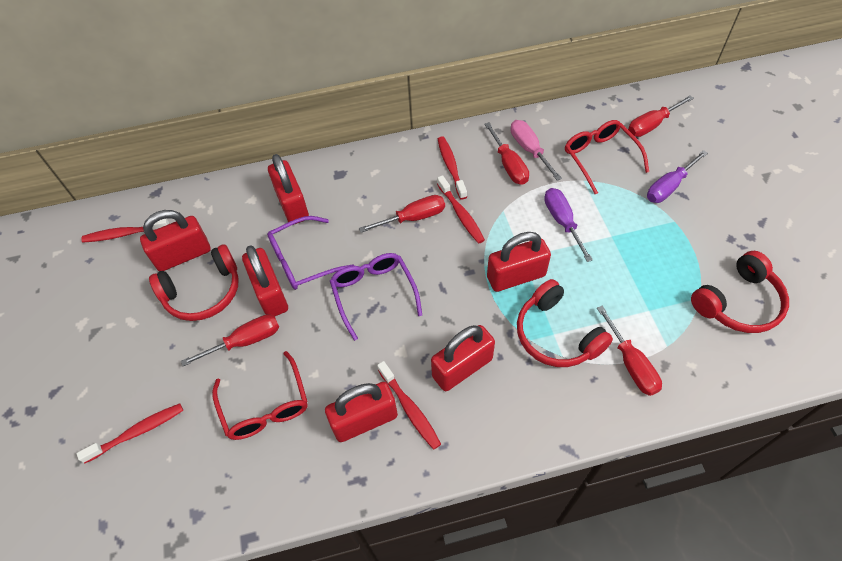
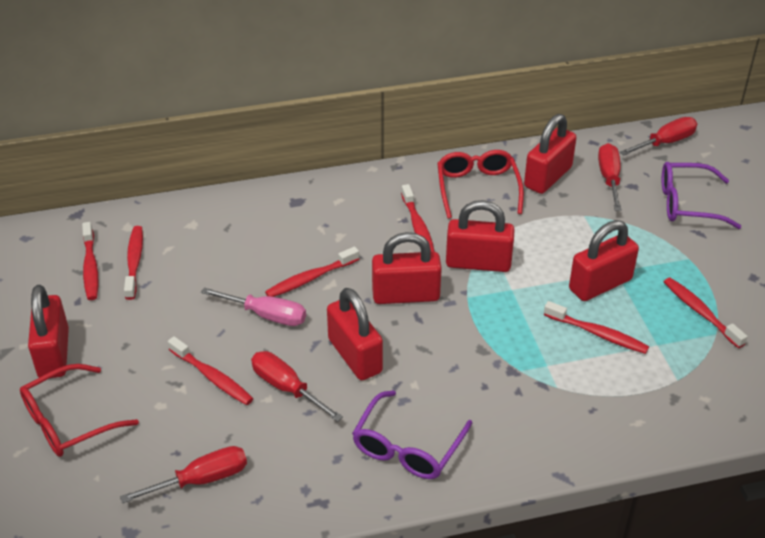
purple screwdriver: [544,188,593,262] [647,150,708,203] = 2 -> none = 0
red headphones: [149,245,239,321] [517,279,613,367] [691,251,789,333] = 3 -> none = 0
red screwdriver: [181,314,279,366] [359,195,445,233] [484,122,529,185] [597,305,662,396] [628,95,694,137] = 5 -> [120,446,247,503] [251,351,343,422] [598,143,621,211] [620,117,697,156] = 4
red toothbrush: [77,403,183,464] [81,218,169,243] [377,361,441,450] [437,175,485,244] [438,136,467,200] = 5 -> [82,222,98,300] [124,226,143,300] [168,336,253,405] [265,247,359,297] [401,184,435,252] [544,301,649,354] [664,278,748,348] = 7

